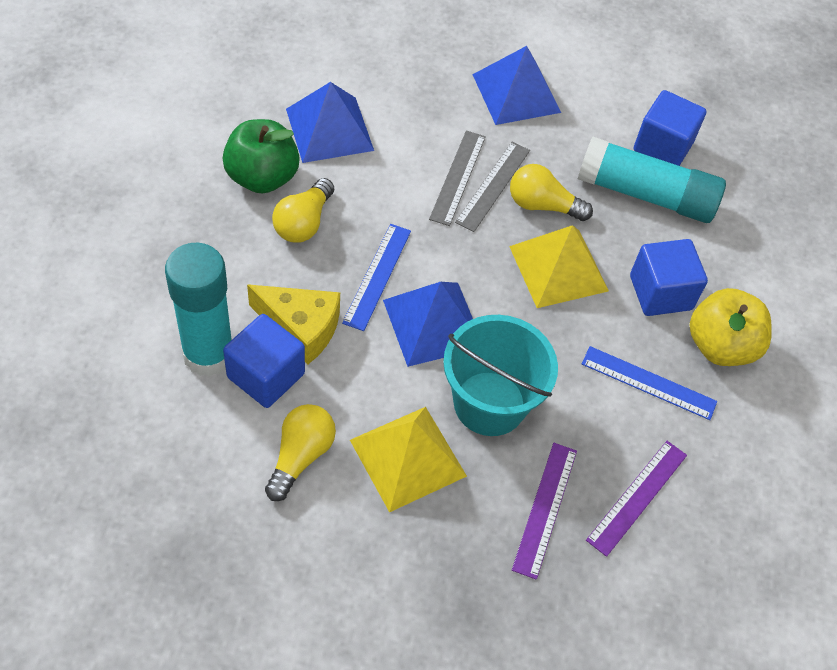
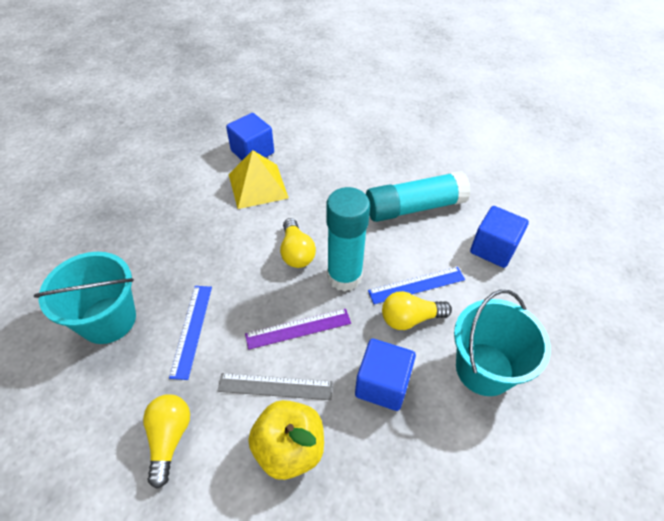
blue pyramid: [286,82,374,163] [383,282,473,367] [472,46,561,125] = 3 -> none = 0
green apple: [222,119,300,194] = 1 -> none = 0
grey ruler: [429,130,486,226] [455,142,530,232] = 2 -> [218,373,333,400] = 1
purple ruler: [512,443,577,580] [586,441,687,557] = 2 -> [245,309,351,350] = 1
turquoise bucket: [443,315,558,436] = 1 -> [34,252,136,344] [454,290,551,396] = 2
yellow cheese: [247,285,340,365] = 1 -> none = 0
yellow pyramid: [350,407,467,513] [509,225,609,308] = 2 -> [229,150,288,209] = 1

